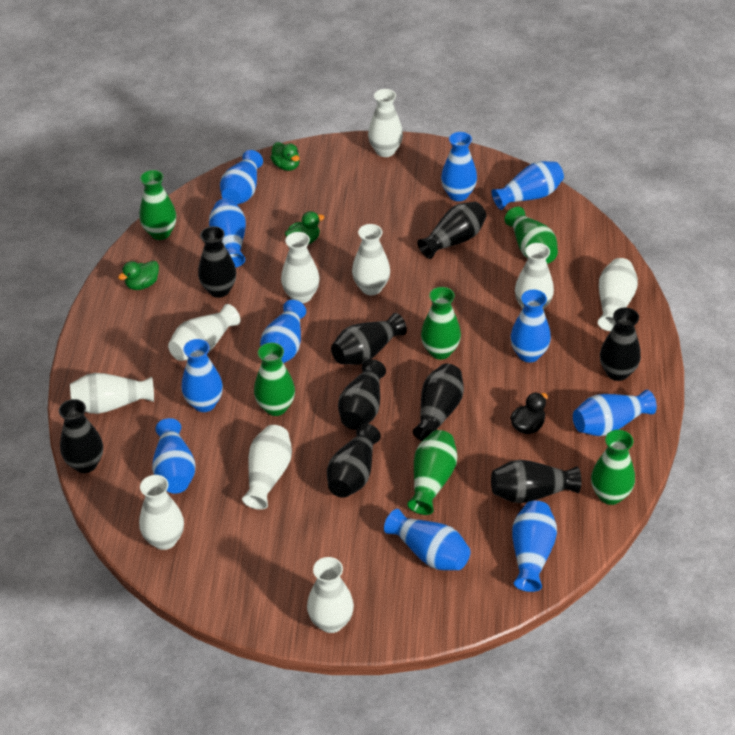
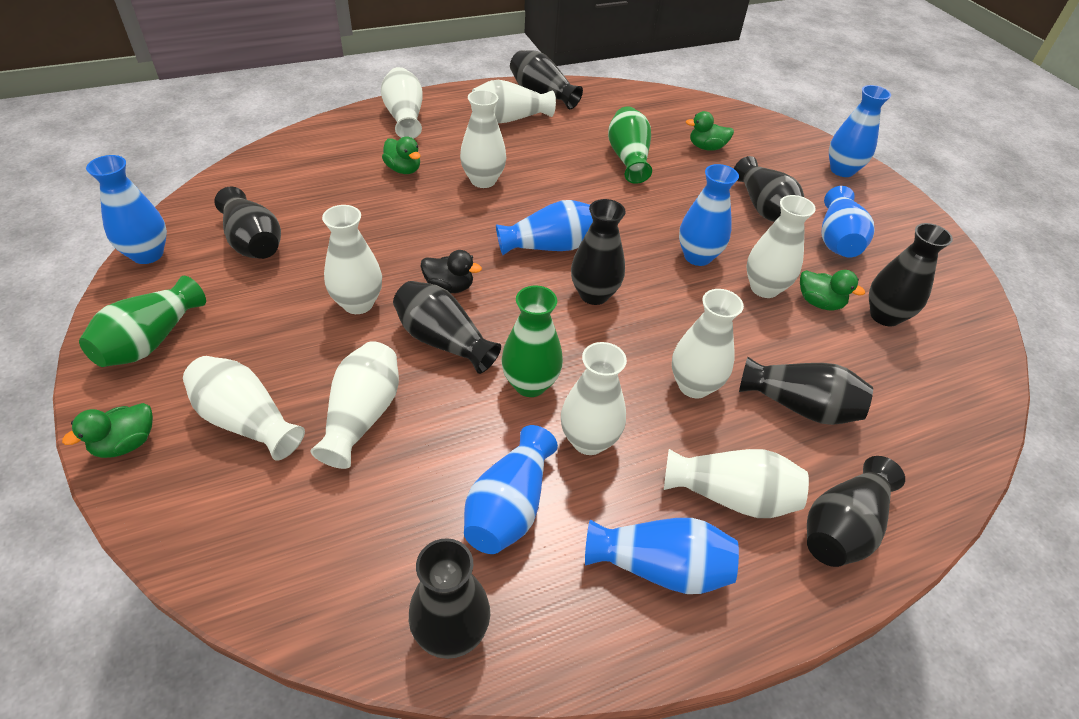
blue vase: [152,418,195,494] [182,339,223,412] [209,199,246,268] [220,150,263,205] [260,300,306,363] [384,509,471,570] [441,132,477,201] [492,161,564,210] [510,290,551,362] [512,501,557,592] [573,390,657,436] = 11 -> [86,155,167,264] [464,425,558,554] [496,200,593,255] [585,518,739,594] [679,164,739,266] [822,186,874,258] [829,85,891,177] = 7
green duck: [118,261,159,290] [270,142,299,171] [285,211,325,245] = 3 -> [62,403,153,458] [382,136,420,174] [686,111,734,151] [800,270,865,310] = 4
green vase: [139,170,176,240] [254,343,295,416] [407,430,457,515] [421,287,461,360] [505,207,558,264] [591,430,635,505] = 6 -> [79,276,206,367] [501,286,563,397] [608,106,652,184] = 3

